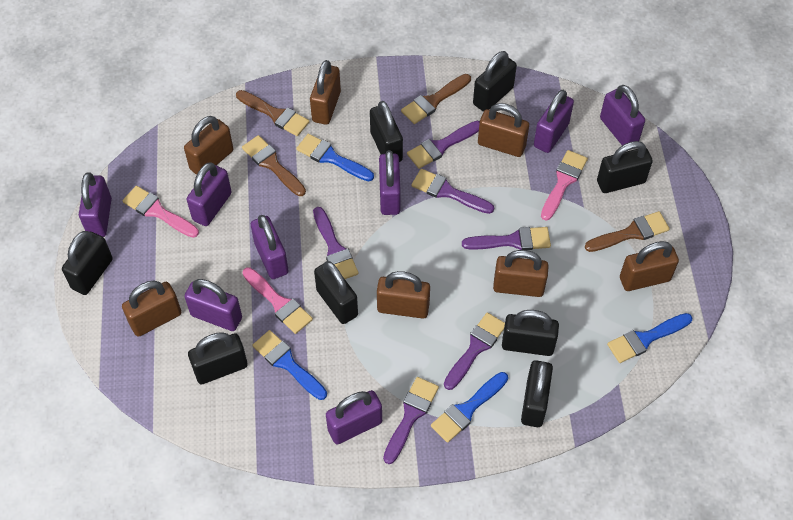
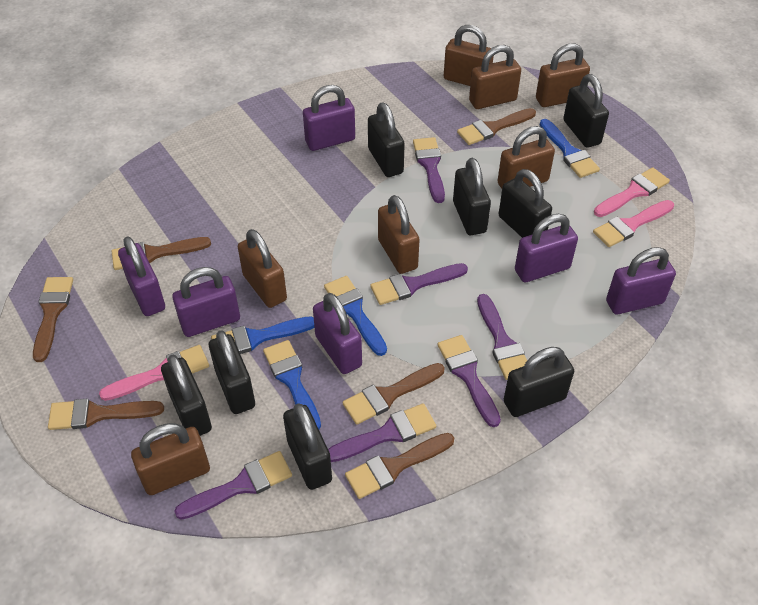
brown brush: [236,90,309,136] [242,135,306,196] [401,74,471,124] [585,211,670,252] = 4 -> [33,277,73,362] [48,399,164,430] [112,237,211,270] [343,363,445,425] [345,433,454,499] [457,108,536,145] = 6
purple padlock: [79,173,112,237] [184,279,242,331] [187,162,232,226] [251,215,289,279] [326,390,382,444] [379,150,401,215] [534,90,574,153] [600,85,645,146] = 8 -> [118,236,165,316] [172,267,240,337] [303,85,355,151] [313,293,362,374] [515,214,578,282] [606,247,676,314] = 6

